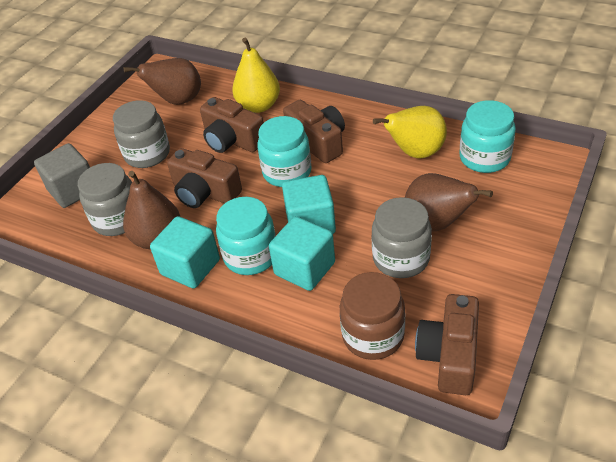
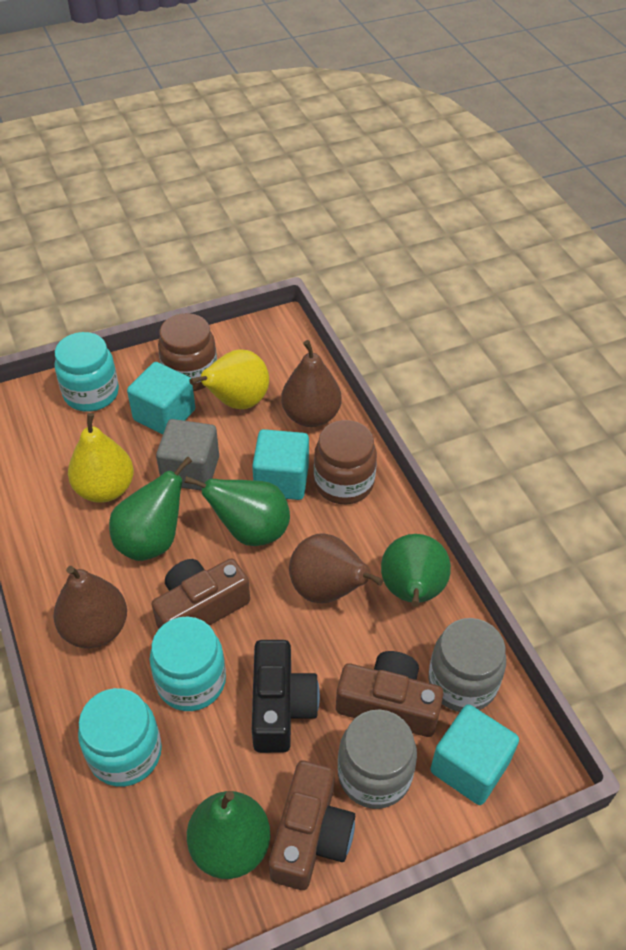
black camera: none = 0 -> [252,640,320,753] = 1
brown camera: [167,148,242,208] [200,97,264,153] [283,100,345,163] [415,294,479,395] = 4 -> [152,558,250,629] [269,761,355,890] [336,651,444,737] = 3
brown jar: [339,272,405,360] = 1 -> [158,313,217,391] [314,420,377,504] = 2
green pear: none = 0 -> [109,456,192,561] [184,476,290,546] [187,791,270,879] [381,534,451,607] = 4
grey jar: [78,163,132,236] [113,100,170,168] [371,197,432,278] = 3 -> [338,710,417,809] [428,618,506,712] = 2

